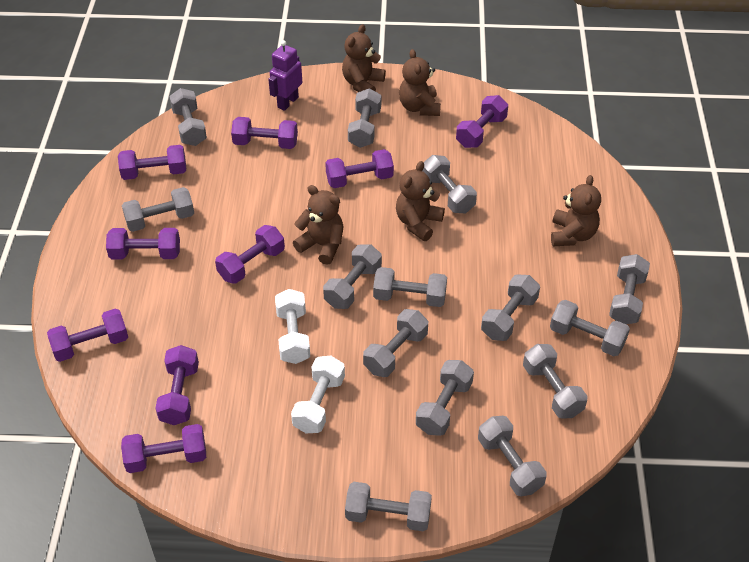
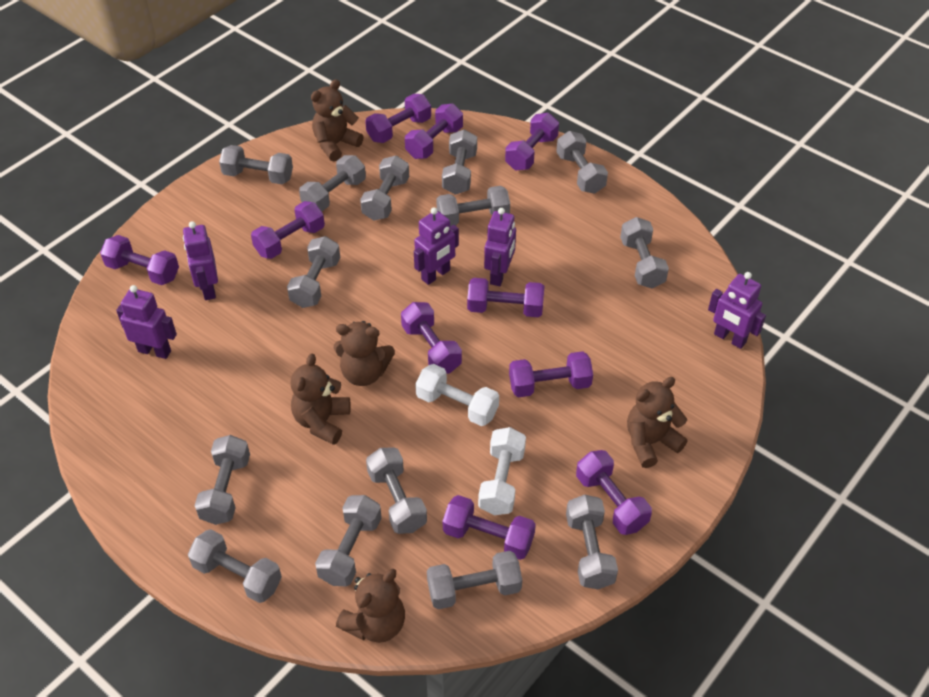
purple dumbbell: [47,309,128,362] [106,228,180,260] [118,145,186,180] [121,424,206,473] [155,345,199,425] [215,225,285,284] [231,117,298,149] [325,149,394,188] [456,95,508,148] = 9 -> [100,235,179,285] [251,201,325,259] [365,94,431,143] [401,302,462,374] [405,104,463,159] [443,495,536,560] [467,278,545,317] [505,113,559,170] [509,351,593,397] [576,450,652,535] = 10
purple robot: [268,40,302,111] = 1 -> [116,285,177,359] [183,221,218,300] [414,207,459,285] [484,208,516,286] [708,272,766,349] = 5

